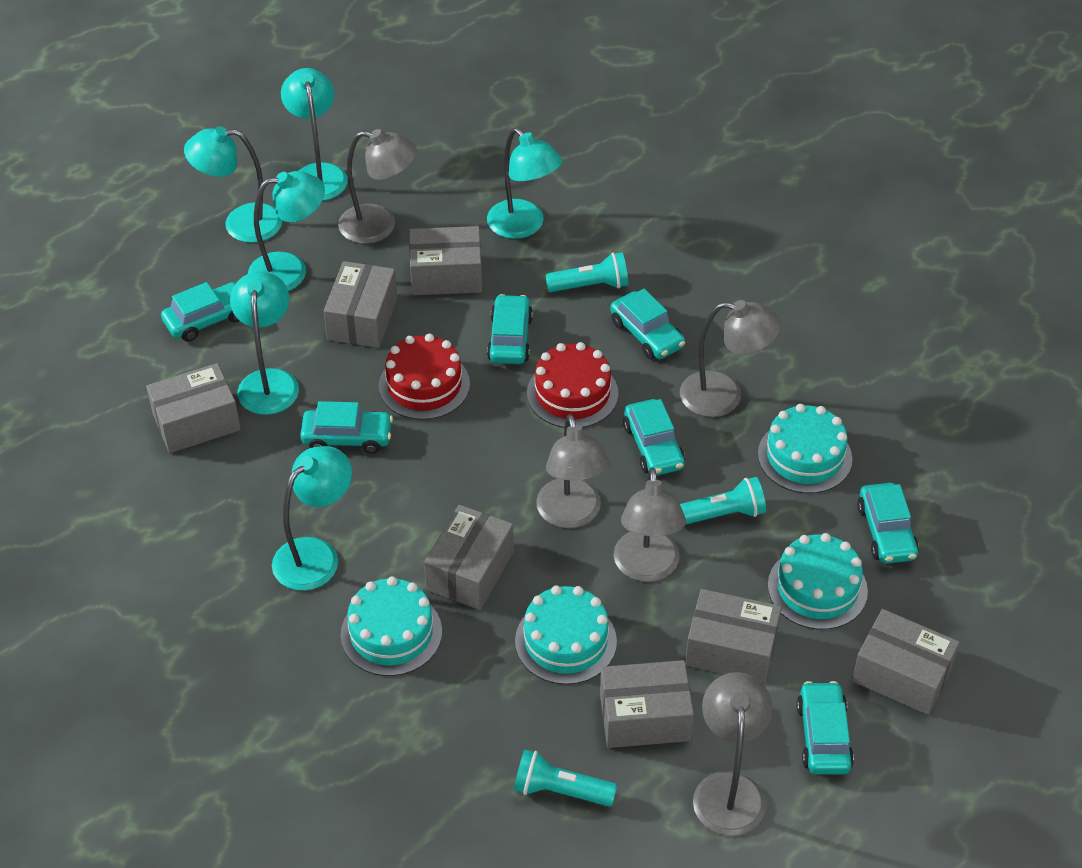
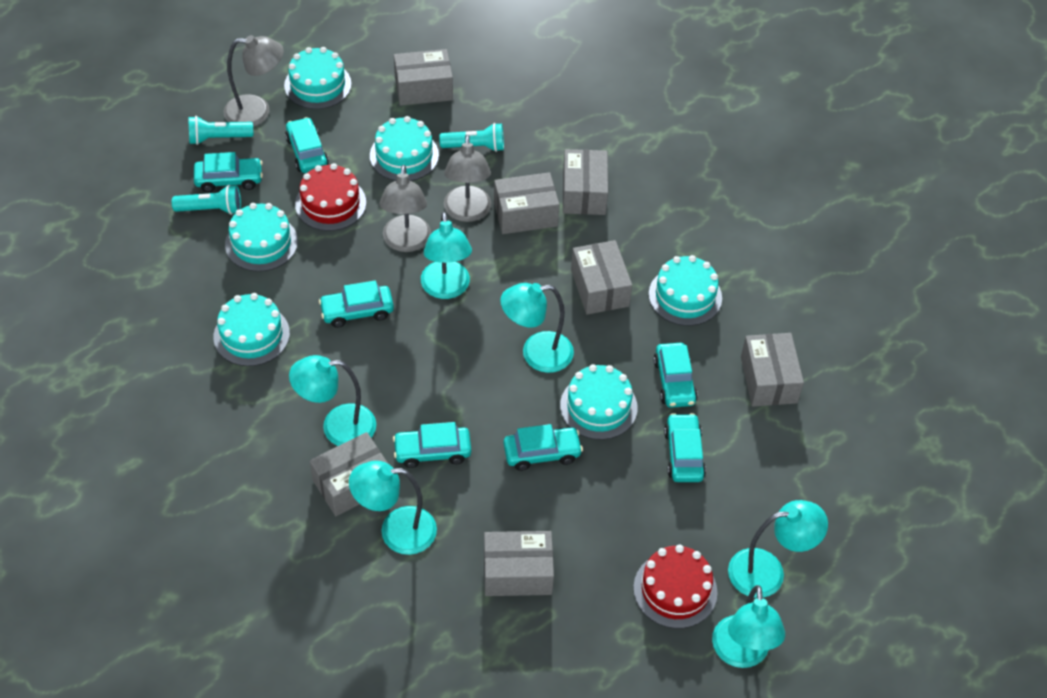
grey lamp: [338,129,417,244] [536,414,609,528] [614,467,686,582] [680,300,781,417] [693,672,773,836] = 5 -> [224,35,284,127] [379,165,431,252] [444,135,491,222] = 3
turquoise cake: [341,576,442,676] [515,585,617,685] [758,404,852,494] [768,533,868,630] = 4 -> [213,293,290,366] [225,203,298,272] [284,47,352,109] [370,116,439,181] [560,364,638,440] [649,255,722,326] = 6

